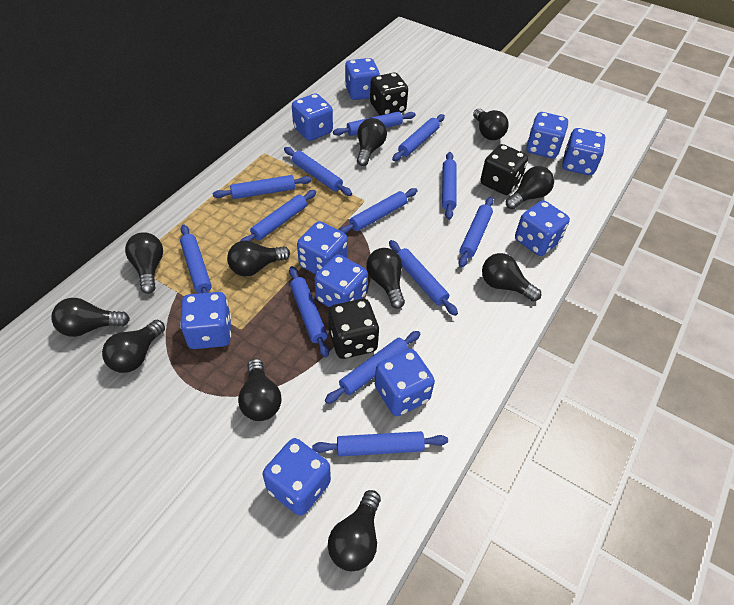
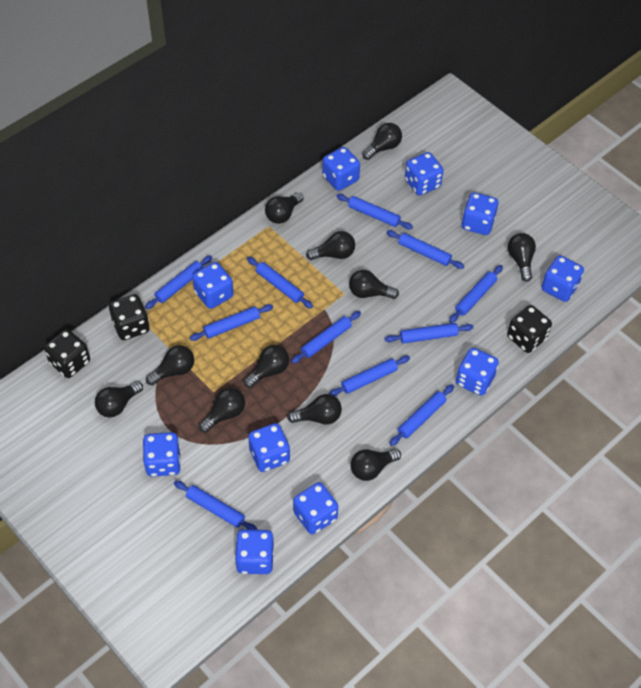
blue rolling pin: [180,225,211,293] [213,175,312,199] [241,190,316,241] [284,147,352,196] [289,266,329,357] [312,431,448,456] [325,331,420,404] [333,111,416,136] [339,188,417,234] [389,240,458,316] [392,114,445,161] [442,152,457,220] [458,197,494,268] = 13 -> [145,255,212,309] [174,481,258,530] [190,304,273,341] [247,257,313,309] [291,311,361,364] [329,356,410,396] [336,194,413,230] [385,323,473,344] [386,230,464,269] [389,384,454,446] [449,265,503,323] = 11

